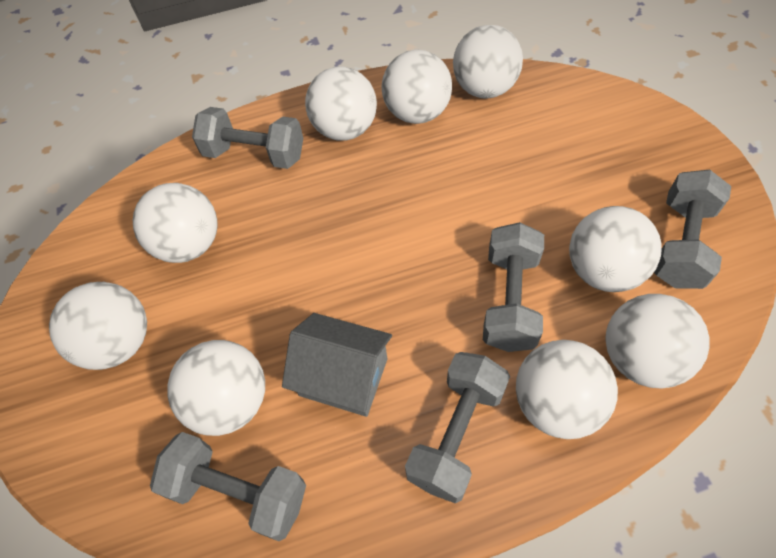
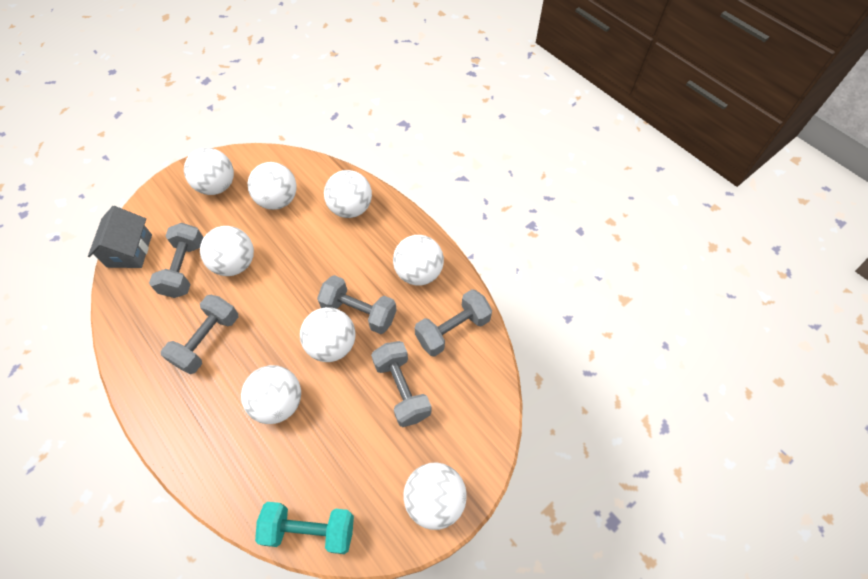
turquoise dumbbell: none = 0 -> [255,502,354,554] = 1
white ball: [49,282,147,370] [133,183,218,263] [167,340,265,436] [305,66,377,140] [382,50,452,124] [453,25,523,98] [516,340,618,439] [569,206,662,292] [606,294,710,388] = 9 -> [184,148,234,195] [200,226,254,276] [241,365,301,424] [248,162,297,210] [300,307,356,362] [324,170,372,218] [393,235,444,286] [403,462,467,530] = 8

